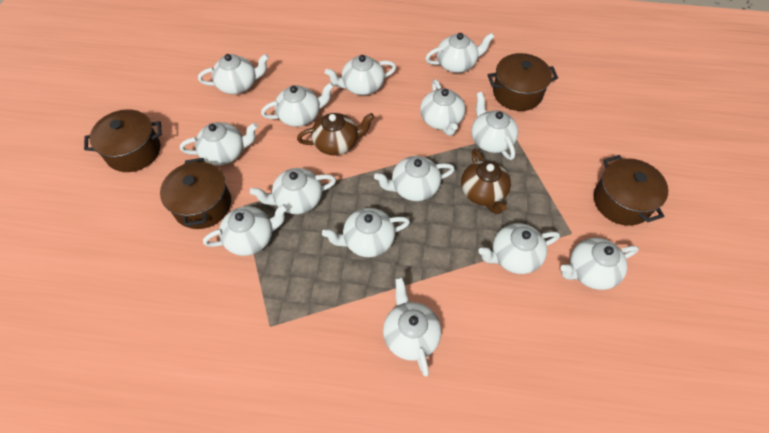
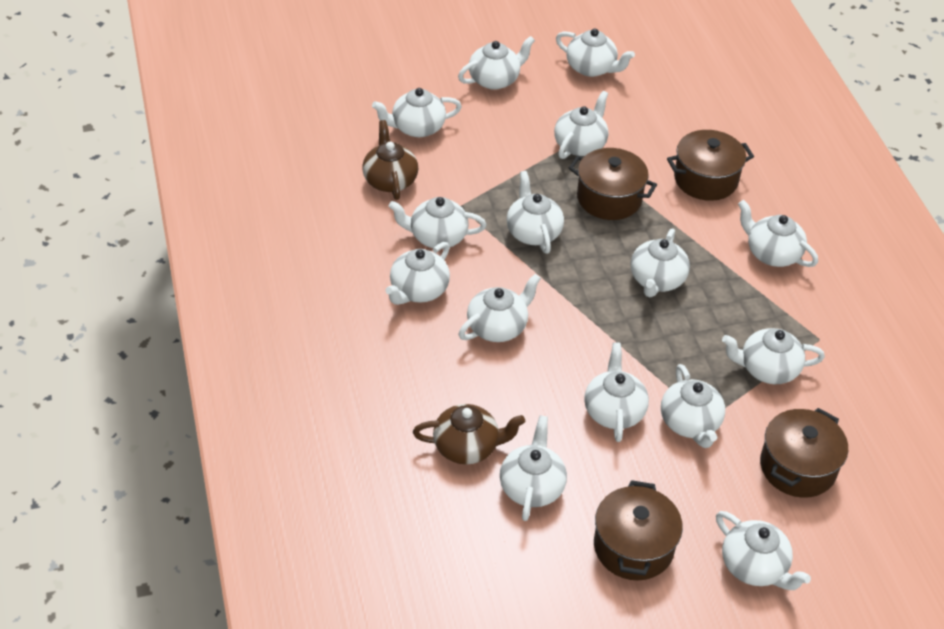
white teapot: [180,122,258,165] [198,54,269,94] [203,204,288,256] [250,168,336,214] [261,82,334,127] [322,208,410,257] [325,55,396,95] [374,156,455,201] [383,277,441,376] [420,79,465,136] [425,33,494,73] [471,92,518,160] [478,223,560,274] [560,238,639,290] = 14 -> [372,88,462,137] [385,242,450,305] [388,197,487,249] [458,36,535,90] [459,274,541,342] [500,415,567,521] [507,171,564,254] [554,91,608,159] [556,28,635,77] [584,342,649,442] [631,228,690,297] [661,364,725,448] [716,511,811,590] [722,328,825,384] [738,200,818,267] = 15

